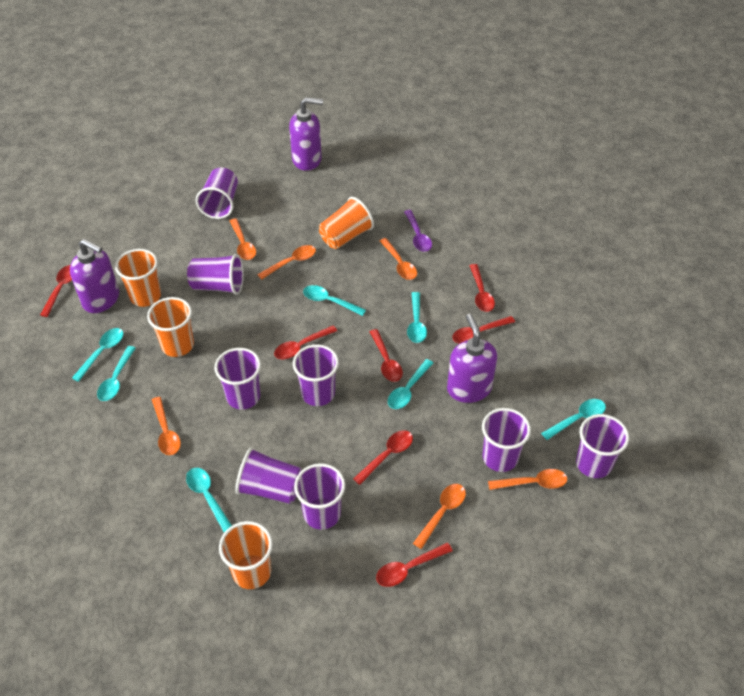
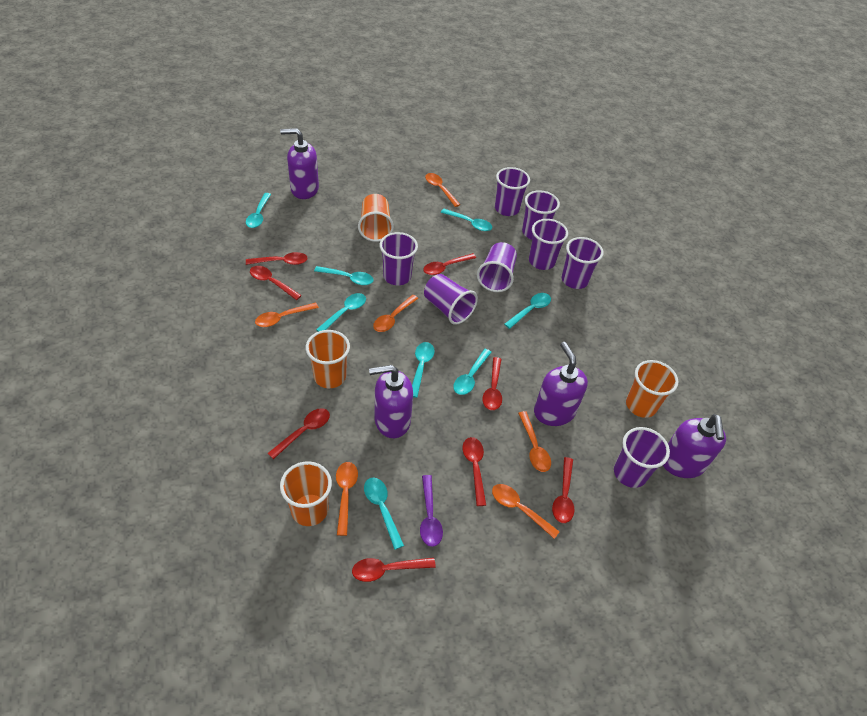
purple soap dispenser: [70,239,119,313] [289,97,323,171] [447,314,497,403] = 3 -> [280,128,319,199] [369,365,413,438] [534,342,588,426] [663,414,726,478] = 4
red spoon: [40,265,72,317] [274,325,337,359] [353,430,413,485] [370,329,403,382] [376,543,453,587] [452,316,515,344] [469,264,495,312] = 7 -> [246,252,308,265] [250,266,302,300] [268,408,330,459] [352,557,436,582] [423,253,476,275] [463,437,486,506] [483,357,502,410] [552,457,574,523] = 8
turquoise spoon: [72,328,123,382] [97,346,136,401] [186,468,232,532] [303,285,366,316] [388,359,434,409] [407,292,427,343] [541,399,606,440] = 7 -> [246,193,271,228] [314,266,374,285] [316,293,366,332] [364,477,404,550] [412,342,435,398] [441,209,492,231] [453,349,492,395] [504,293,551,329] = 8

